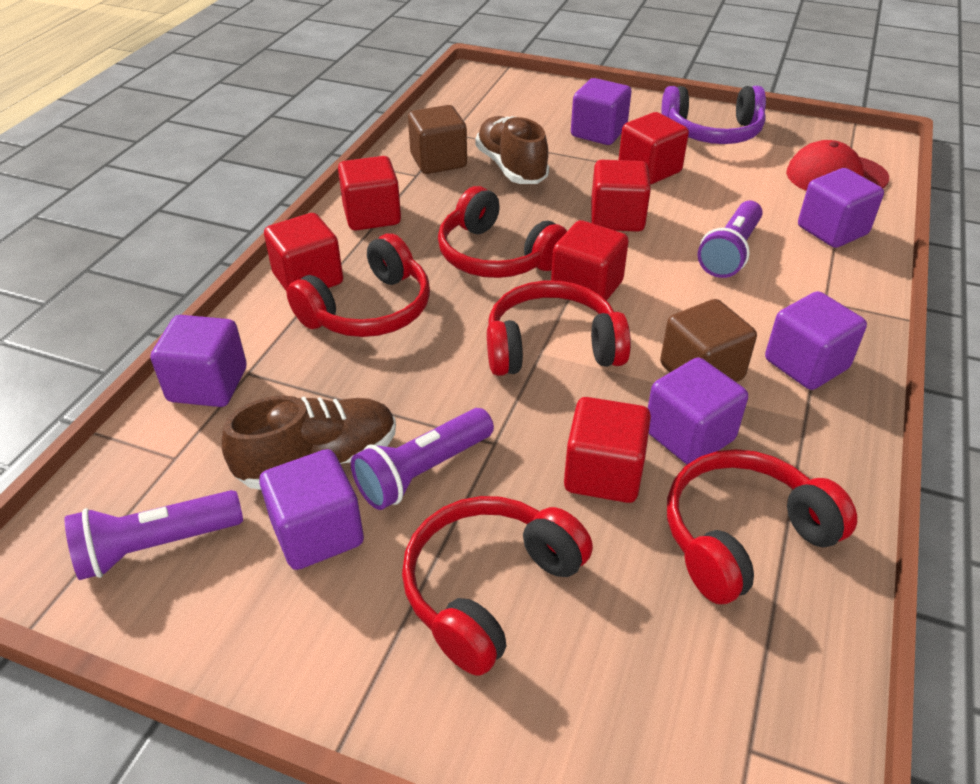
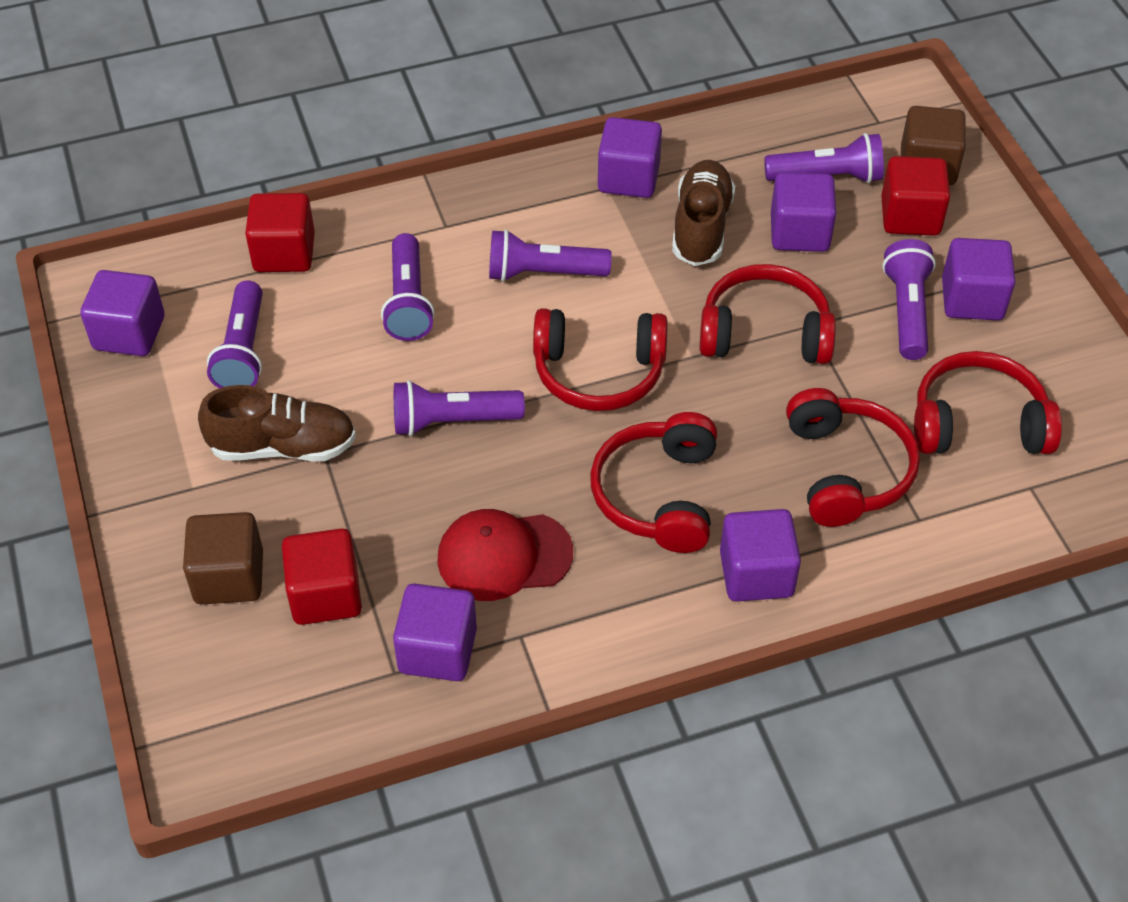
purple flashlight: [65,490,243,580] [351,408,494,510] [698,200,763,278] = 3 -> [207,280,263,388] [381,233,435,341] [394,380,525,436] [489,229,612,282] [764,133,884,183] [882,239,936,360] = 6
purple headphones: [661,86,766,144] = 1 -> none = 0
red cube: [264,213,343,292] [338,156,401,231] [551,220,629,301] [564,397,651,503] [591,160,651,232] [619,112,689,184] = 6 -> [245,193,315,272] [282,528,362,625] [881,156,950,236] = 3

